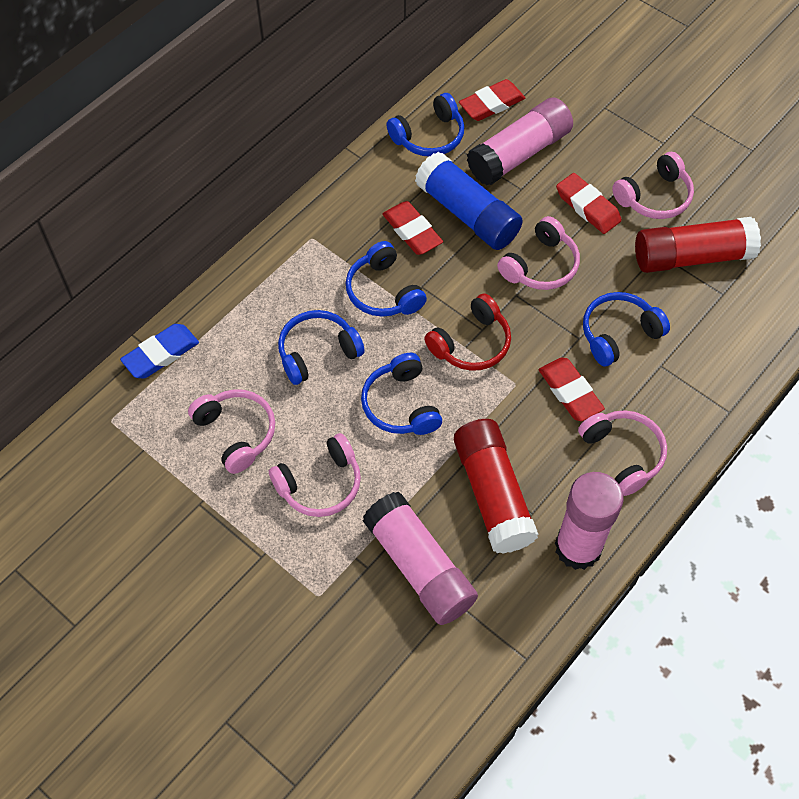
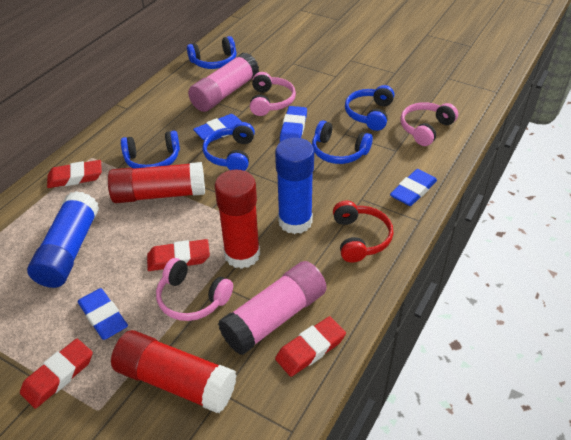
blue eraser: [120,324,199,378] = 1 -> [77,288,128,340] [193,114,242,142] [280,106,307,142] [390,169,437,206] = 4
blue glue stick: [415,152,523,250] = 1 -> [27,191,99,288] [275,137,314,234] = 2
pink glue stick: [363,492,478,625] [467,97,573,186] [555,472,624,570] = 3 -> [188,53,259,112] [218,261,327,355] = 2
pink headphones: [188,389,275,474] [269,433,361,517] [497,216,580,290] [578,410,667,496] [612,152,694,219] = 5 -> [156,258,233,321] [250,72,296,116] [400,102,458,146] = 3
red glue stick: [454,419,538,554] [635,217,761,273] = 2 -> [108,162,205,203] [111,330,237,413] [215,170,260,269] = 3

